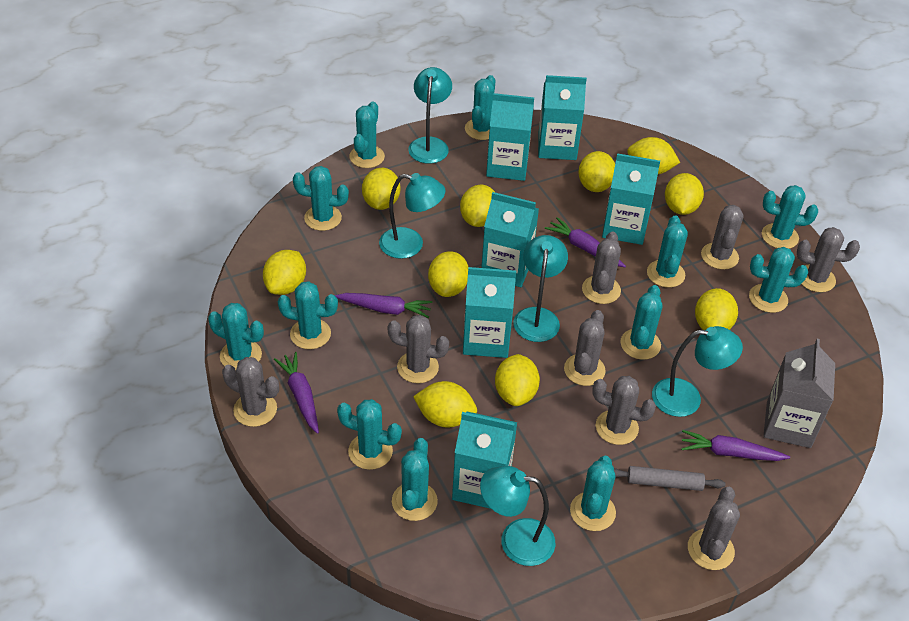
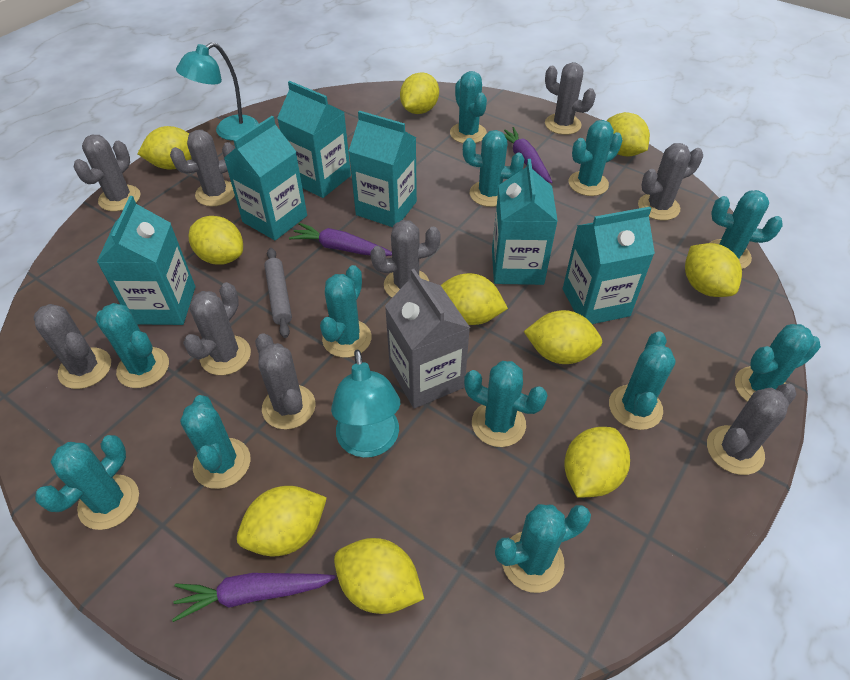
grey cactus: [222,357,279,427] [388,315,449,383] [564,310,606,386] [582,231,621,304] [592,376,656,445] [688,487,740,570] [701,205,744,270] [797,227,860,292] = 8 -> [33,304,111,389] [74,135,140,211] [170,130,235,206] [183,282,251,375] [255,333,315,430] [370,220,441,297] [545,62,596,135] [638,143,703,220] [707,384,796,475] = 9
purple carrot: [274,352,319,434] [335,293,432,318] [545,217,626,267] [681,430,790,461] = 4 -> [172,573,336,622] [289,223,392,256] [504,127,552,183] = 3
turquoise lamp: [379,173,445,259] [408,67,452,164] [480,466,555,566] [514,235,568,342] [652,326,743,417] = 5 -> [176,42,259,141] [331,350,400,458] = 2

